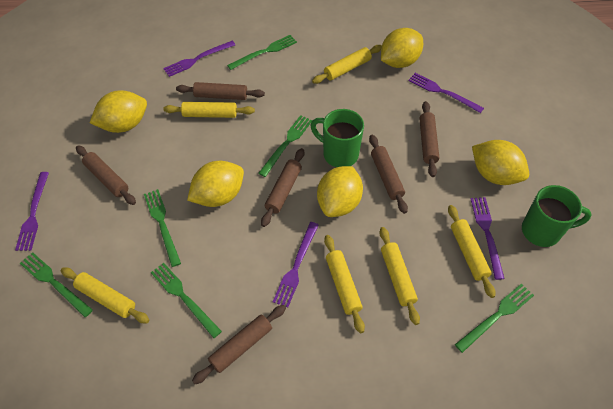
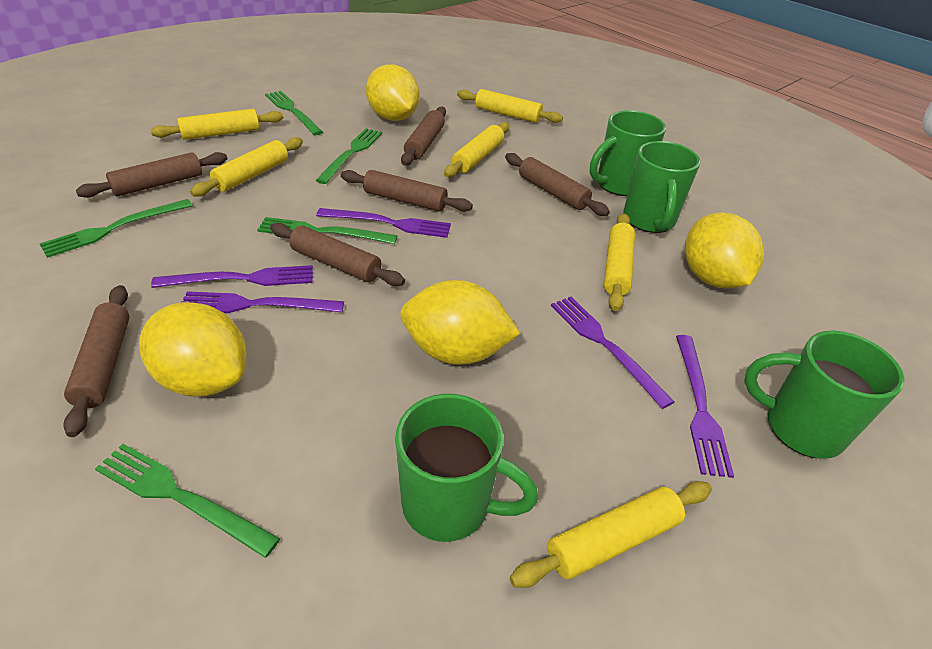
green fork: [20,252,93,317] [144,189,181,267] [151,263,222,338] [227,35,297,70] [258,115,312,177] [455,284,534,353] = 6 -> [40,199,193,258] [95,444,280,558] [257,217,397,244] [265,91,323,135] [315,128,382,184] = 5
green mug: [310,109,364,167] [522,185,592,247] = 2 -> [395,394,538,542] [590,110,666,196] [623,141,701,233] [744,330,905,459] = 4
yellow lemon: [90,90,147,133] [187,161,244,207] [317,166,363,217] [381,28,423,68] [472,140,529,185] = 5 -> [139,302,247,397] [366,65,419,121] [400,280,520,365] [685,212,764,289] = 4

